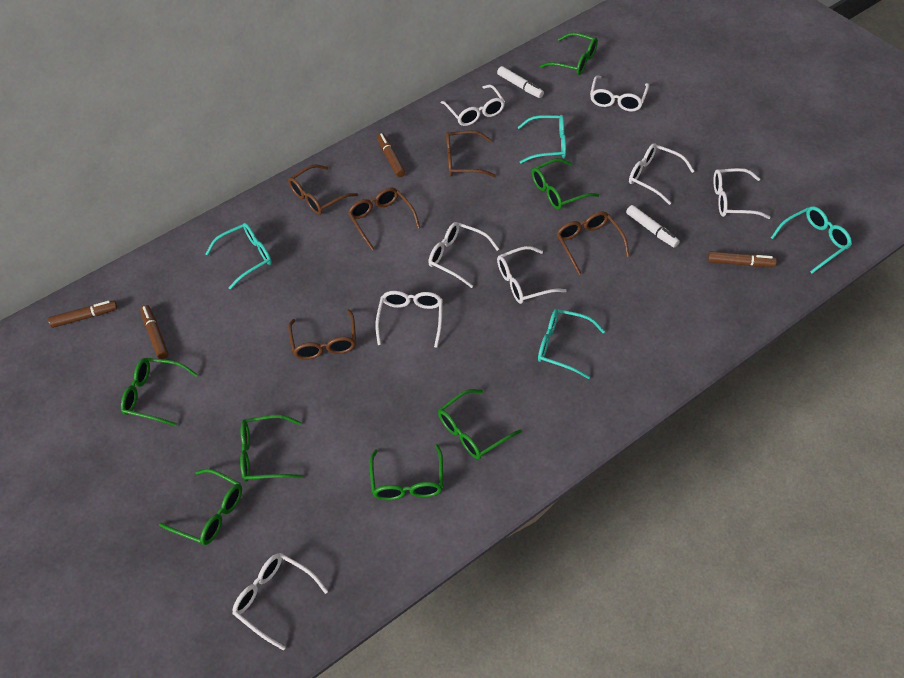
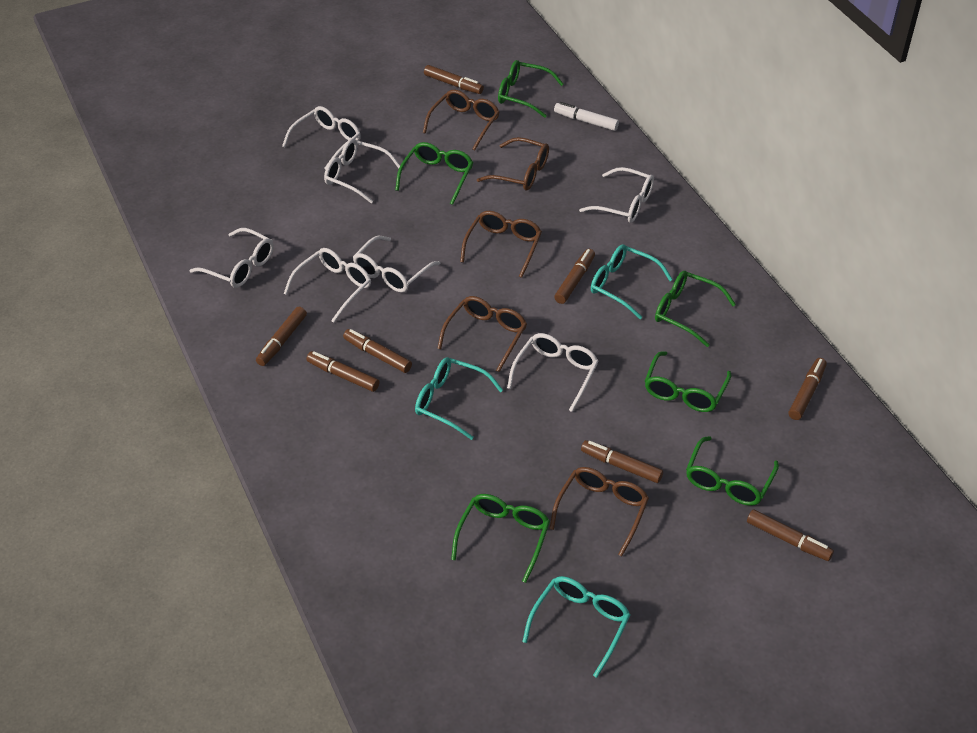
brown marker: [48,300,118,328] [140,305,169,359] [377,133,405,177] [708,251,777,267] = 4 -> [256,307,307,366] [306,351,380,392] [343,329,412,373] [424,65,484,94] [554,249,595,304] [581,440,663,483] [747,509,834,561] [788,358,827,420] = 8
green glasses: [121,358,198,426] [159,469,242,545] [240,415,303,482] [370,444,443,500] [438,389,522,459] [532,158,599,210] [540,32,598,75] = 7 -> [395,142,473,205] [451,494,550,583] [498,60,563,118] [645,351,731,412] [655,271,736,347] [686,436,779,506] = 6
turquoise glasses: [206,223,272,289] [518,115,566,164] [538,309,605,379] [771,206,852,273] = 4 -> [415,357,503,440] [522,576,630,678] [591,245,673,319] = 3
white glasses: [232,553,328,650] [375,291,443,348] [428,222,499,288] [441,84,505,126] [497,246,567,304] [590,75,649,112] [629,143,694,205] [714,168,771,219] = 8 -> [190,228,274,288] [282,106,361,169] [284,248,371,323] [324,139,400,203] [353,236,440,292] [507,333,599,412] [579,167,654,223] = 7
white marker: [497,66,544,98] [626,205,680,248] = 2 -> [554,102,619,131] = 1

